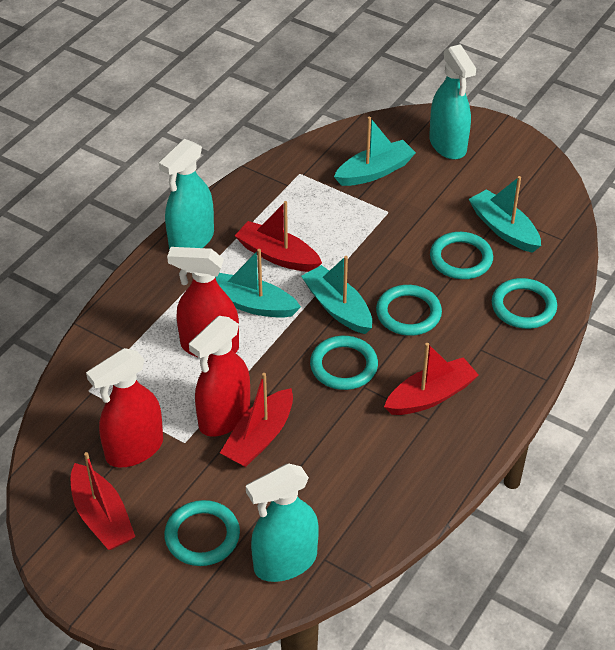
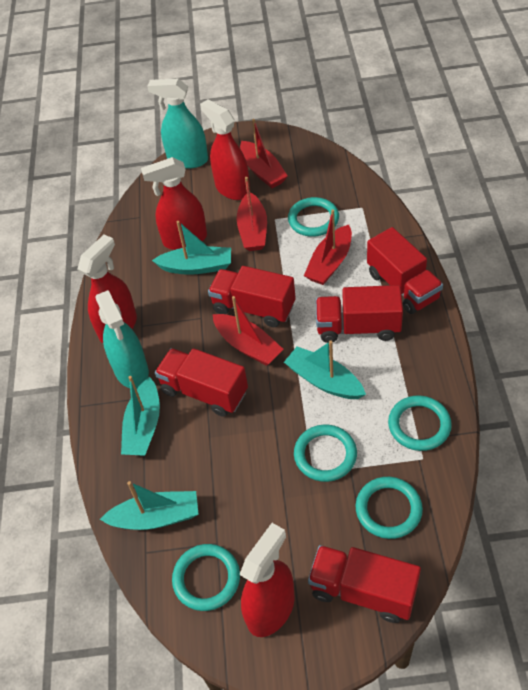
red spray bottle: [86,348,163,468] [167,247,239,358] [189,316,250,437] = 3 -> [78,235,137,343] [141,157,207,250] [200,99,250,200] [239,523,294,637] = 4
red truck: none = 0 -> [155,348,248,417] [208,266,296,327] [308,545,421,623] [316,285,403,343] [367,227,443,314] = 5
turquoise spray bottle: [159,139,214,249] [246,464,319,582] [429,44,476,160] = 3 -> [95,290,149,389] [147,79,208,169] = 2

